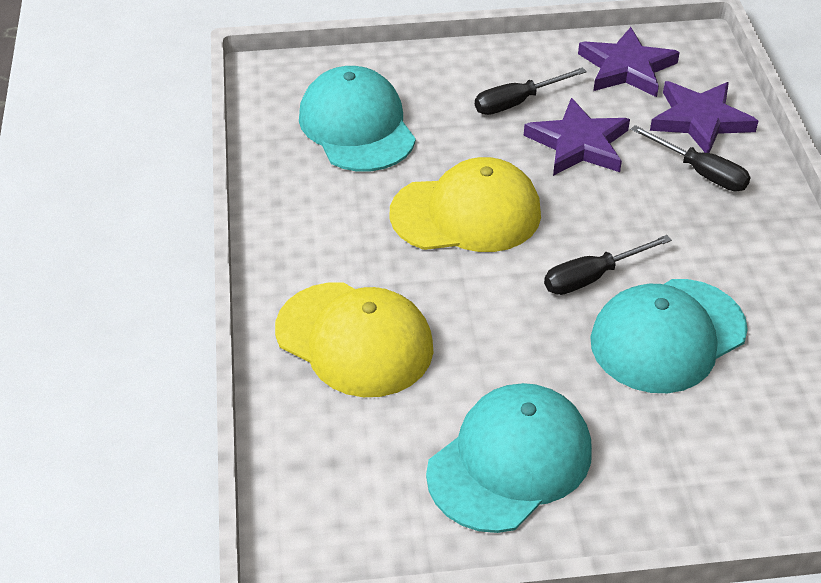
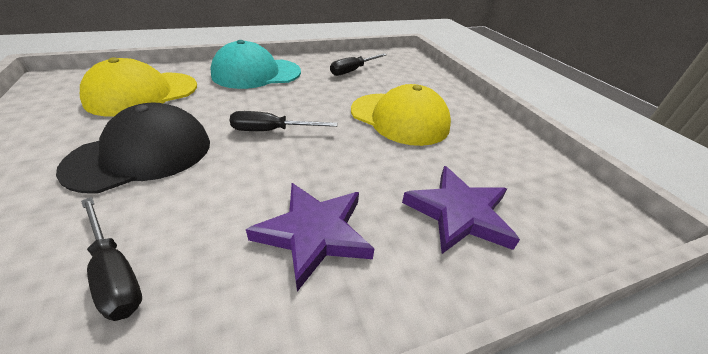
black cap: none = 0 -> [56,103,210,193] = 1
purple star: [524,98,630,176] [578,27,680,97] [650,81,758,153] = 3 -> [246,183,374,292] [402,166,520,254] = 2
turquoise cap: [299,66,416,172] [426,383,592,533] [590,279,748,393] = 3 -> [210,40,301,89] = 1

